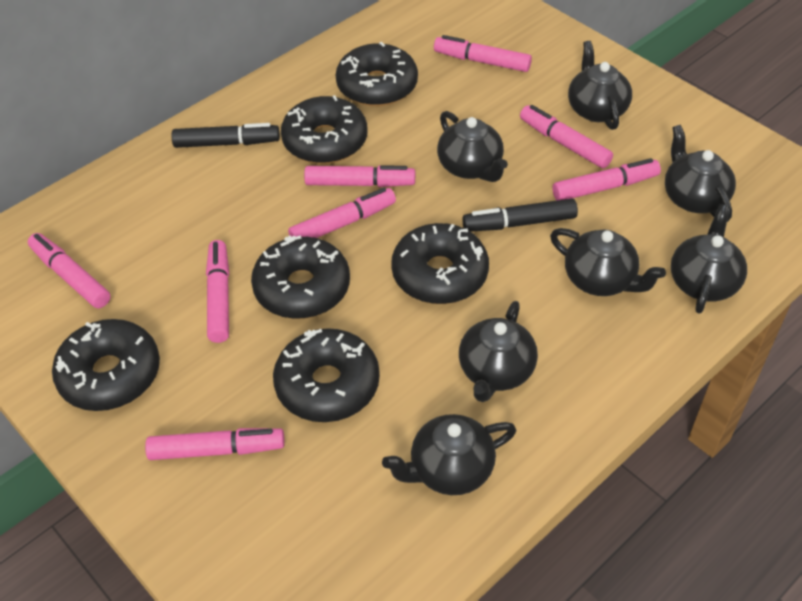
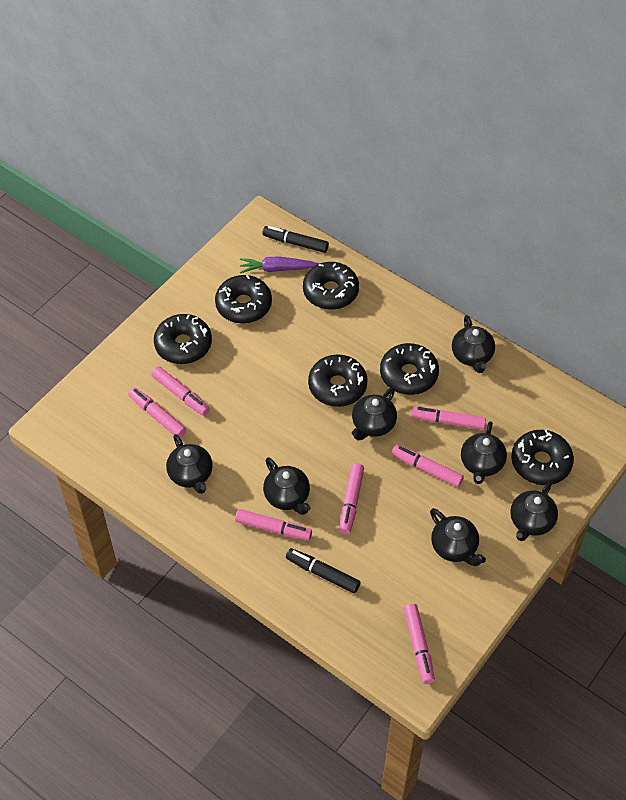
pink marker: [28,233,111,308] [145,428,285,460] [206,240,229,343] [288,188,396,238] [304,165,415,187] [434,35,532,72] [520,105,613,168] [553,158,661,200] = 8 -> [128,388,186,438] [151,366,210,416] [235,509,312,540] [339,463,364,534] [392,445,464,487] [404,604,435,684] [411,407,486,430] = 7
purple carrot: none = 0 -> [240,256,319,273] = 1

